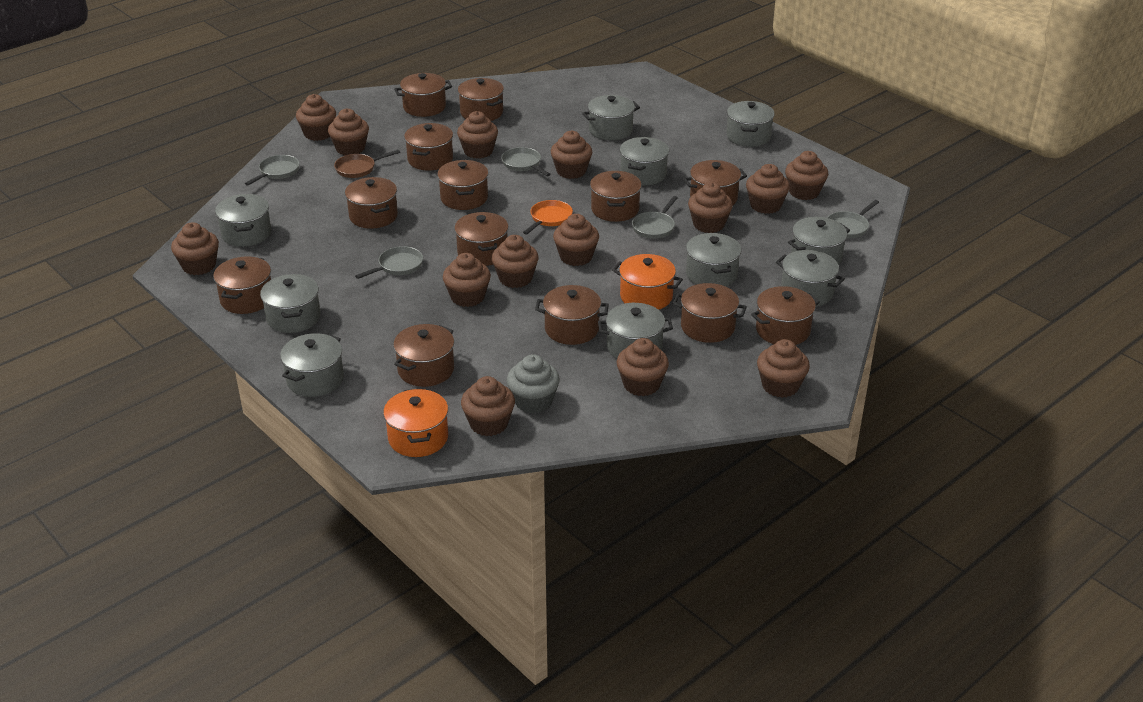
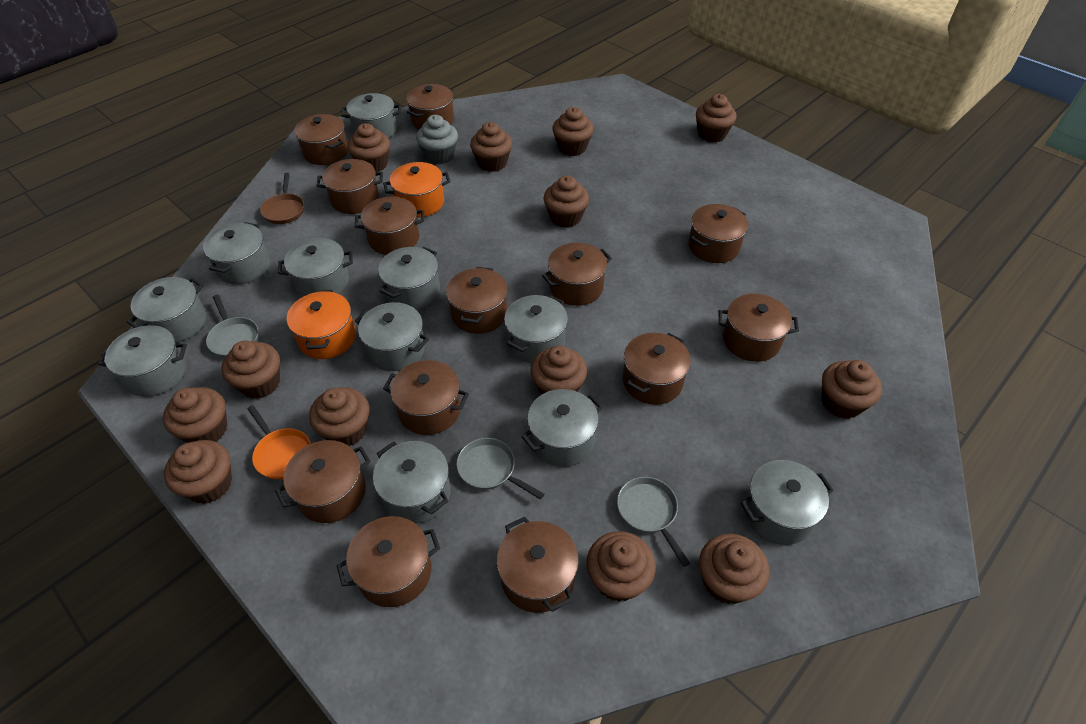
brown cupcake: [171,222,219,275] [296,94,336,141] [328,108,369,155] [443,253,491,307] [457,111,498,159] [461,376,515,436] [492,235,539,288] [551,131,592,179] [553,214,599,266] [617,338,669,396] [688,182,733,233] [746,164,790,214] [757,339,810,398] [785,151,828,200] = 14 -> [163,387,227,443] [164,440,232,504] [222,340,280,399] [309,387,369,447] [347,123,390,172] [470,122,512,172] [531,346,587,395] [544,176,589,228] [553,107,594,156] [586,531,656,602] [696,94,736,143] [699,534,769,604] [821,360,882,419] = 13
grey pan: [245,155,300,186] [355,246,423,279] [501,147,551,176] [632,196,678,239] [827,200,879,238] = 5 -> [206,295,259,358] [456,438,544,500] [617,477,690,567] = 3
grey pot: [215,194,271,247] [260,274,320,333] [280,333,344,397] [582,95,640,140] [598,303,673,359] [620,137,669,186] [686,233,741,287] [727,101,775,147] [776,250,845,306] [788,217,850,265] = 10 -> [98,325,187,397] [127,277,206,343] [203,222,270,284] [278,238,353,297] [341,93,401,138] [355,302,429,371] [373,441,451,524] [378,247,440,310] [504,295,568,363] [522,389,603,467] [741,460,834,545] = 11

